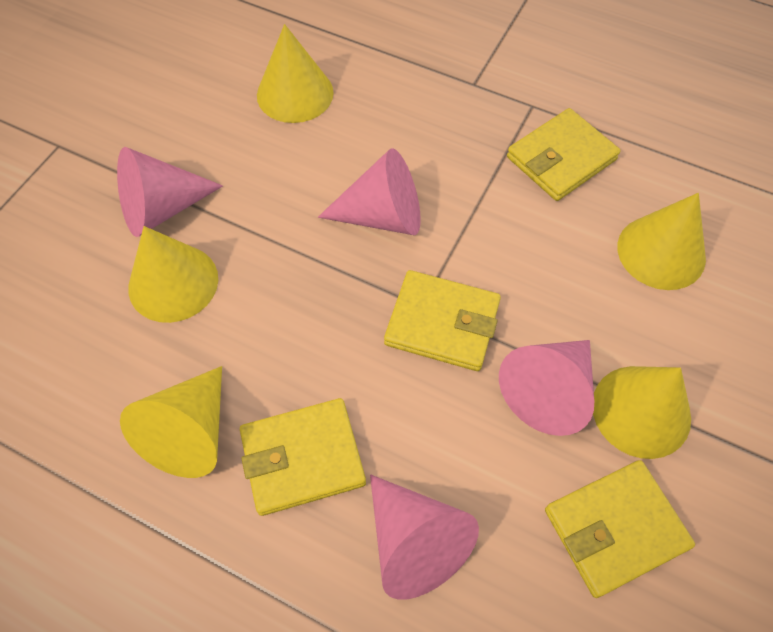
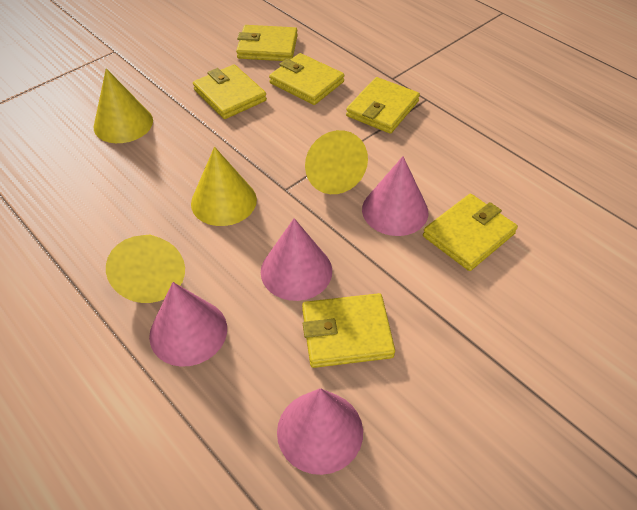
yellow cone: [120,366,222,478] [128,226,218,323] [257,24,334,123] [593,366,691,459] [617,193,706,290] = 5 -> [94,69,153,143] [106,235,185,303] [191,147,257,226] [305,130,368,194] = 4
yellow wallet: [240,398,366,516] [384,270,501,371] [507,108,621,201] [545,460,695,598] = 4 -> [193,64,267,119] [236,25,298,61] [269,53,345,105] [302,293,395,368] [346,77,420,134] [423,194,518,271] = 6

